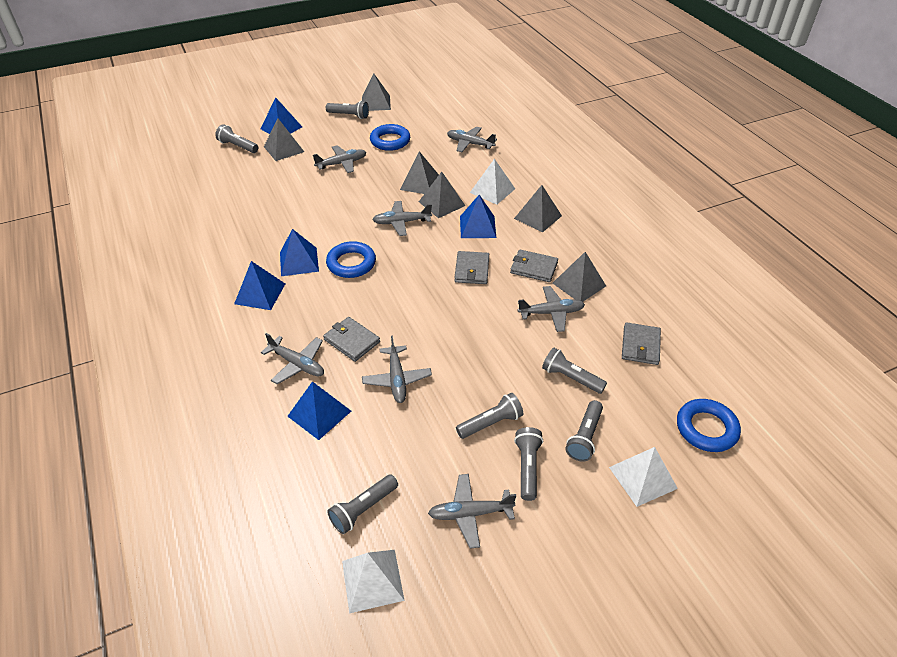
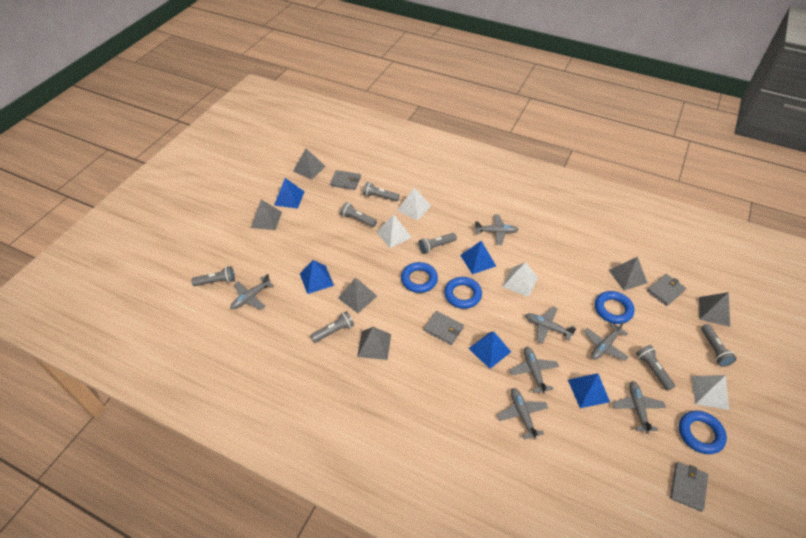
blue ring: [326,241,376,278] [370,124,410,151] [677,399,741,452] = 3 -> [401,262,438,293] [444,277,482,309] [595,291,634,324] [679,411,727,454] = 4
white pyramid: [342,550,405,613] [470,159,515,205] [609,447,678,507] = 3 -> [377,214,412,248] [397,187,431,221] [502,262,538,297] [692,375,729,410] = 4

